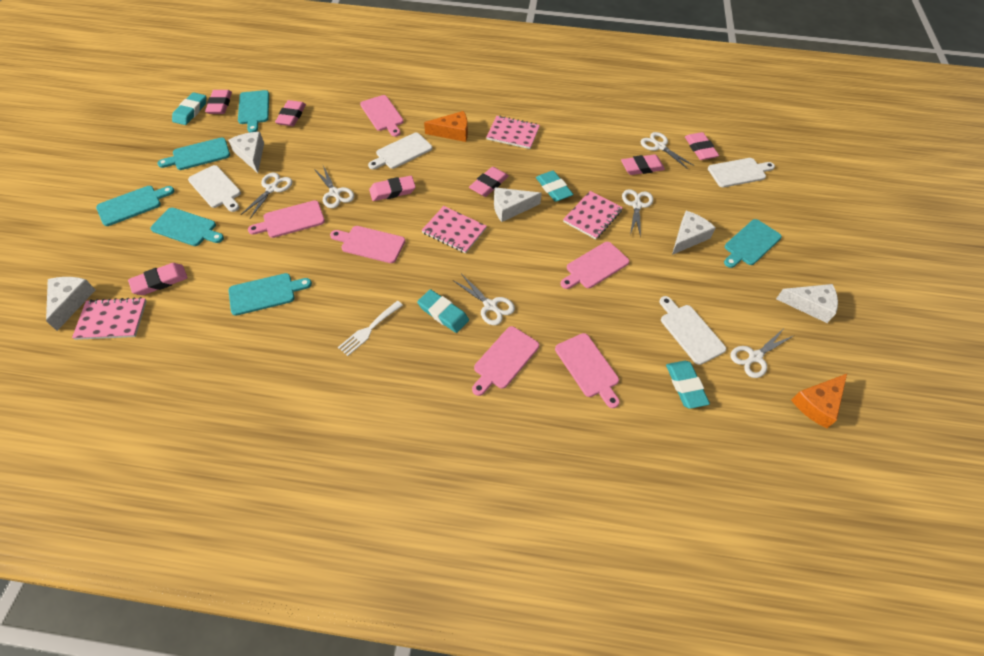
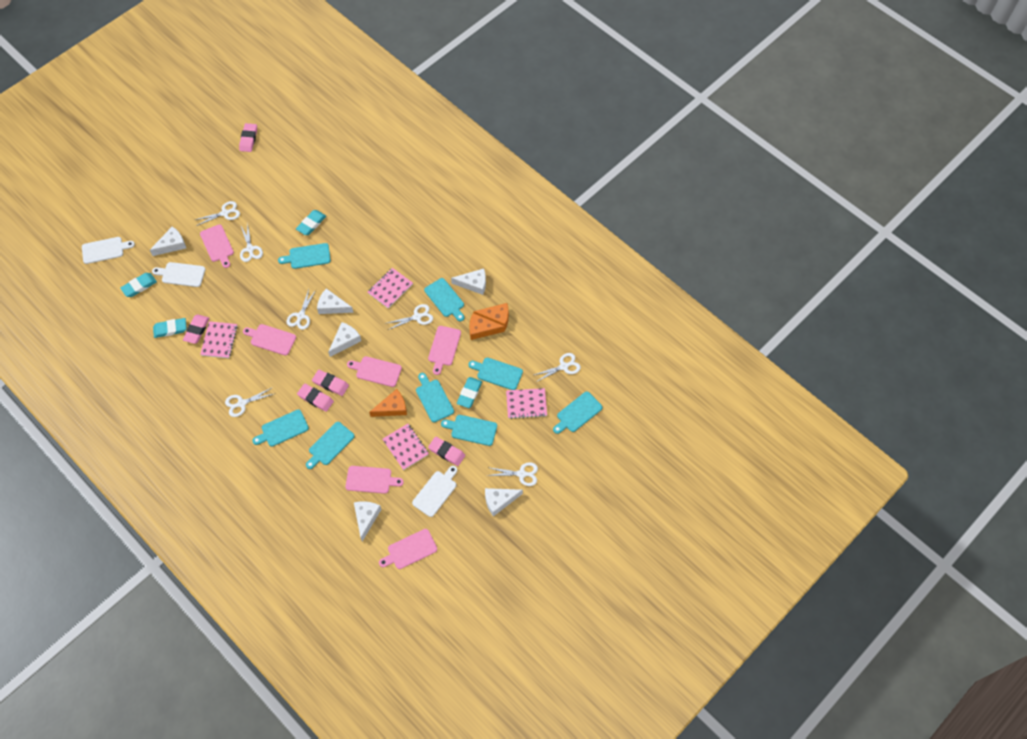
orange cheese: [424,111,468,142] [791,374,847,428] = 2 -> [369,389,407,417] [469,313,505,340] [473,303,509,330] = 3
pink eraser: [128,263,188,295] [205,90,232,114] [275,100,306,126] [369,176,416,201] [469,167,509,197] [621,154,665,175] [685,132,719,160] = 7 -> [183,315,210,344] [239,123,257,152] [297,383,334,412] [312,370,349,396] [428,436,465,466] = 5
turquoise cutting board: [96,186,174,226] [150,208,224,246] [157,137,230,170] [228,273,312,316] [238,90,269,133] [724,219,782,268] = 6 -> [252,410,309,447] [278,243,331,269] [306,422,355,469] [416,373,454,422] [424,278,464,321] [441,415,497,446] [468,358,523,390] [553,391,603,434] = 8
white cheese: [46,277,95,331] [228,132,264,173] [494,188,542,222] [672,211,716,255] [776,284,838,323] = 5 -> [150,227,186,256] [317,288,354,314] [328,322,361,357] [354,501,382,541] [451,268,486,295] [485,488,523,516] = 6
white cutting board: [188,165,241,212] [368,133,432,170] [659,296,726,365] [708,158,775,187] = 4 -> [82,237,135,264] [152,262,206,287] [412,466,457,517] = 3
white fork: [338,301,403,356] = 1 -> none = 0
white scissors: [241,173,292,218] [314,166,354,208] [453,275,515,325] [622,189,653,237] [641,132,695,169] [730,329,793,378] = 6 -> [195,201,240,226] [225,387,273,417] [240,223,263,262] [287,289,316,330] [388,304,433,330] [487,462,538,486] [534,353,581,382] = 7

